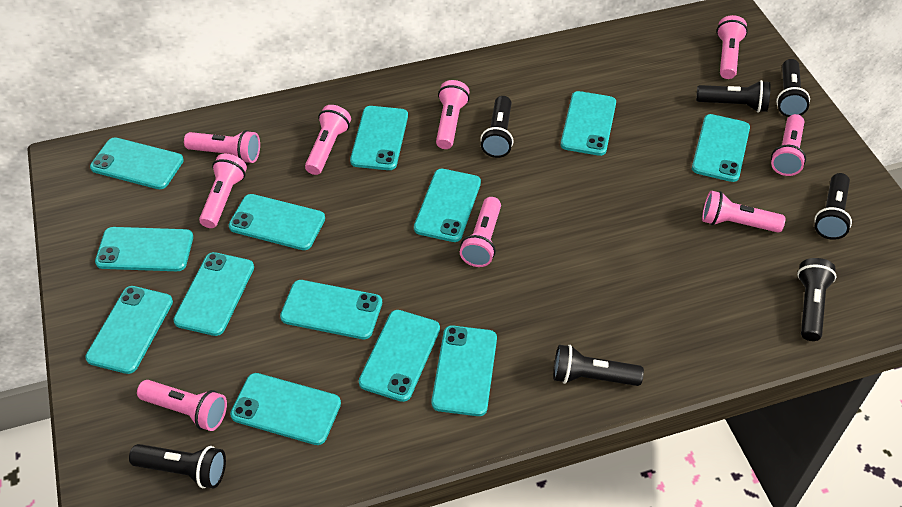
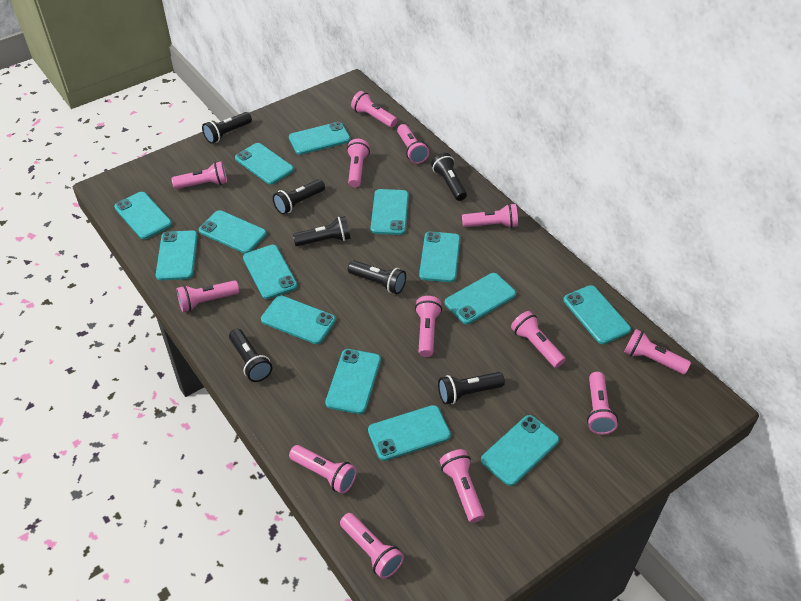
pink flashlight: [137,380,227,431] [184,130,260,163] [199,153,247,228] [305,105,351,175] [436,80,470,149] [460,197,501,267] [702,191,785,233] [716,15,748,79] [771,114,806,176] = 9 -> [171,161,227,189] [177,280,239,312] [289,445,357,494] [340,513,404,579] [347,139,370,188] [351,91,397,128] [397,124,429,164] [415,296,442,357] [440,449,484,523] [462,203,518,228] [511,311,566,368] [587,372,618,434] [624,329,691,374] = 13
turquoise phone: [85,286,173,374] [90,137,184,189] [95,227,193,271] [173,252,254,336] [229,194,325,250] [230,373,341,445] [280,280,382,339] [350,106,408,170] [359,310,440,402] [414,169,481,242] [431,326,497,416] [561,91,616,156] [692,114,750,182] = 13 -> [114,192,172,239] [156,230,198,280] [199,210,267,253] [235,143,294,185] [243,245,298,299] [261,295,336,344] [289,122,350,155] [325,349,381,414] [368,405,451,461] [371,189,409,235] [419,232,460,282] [445,273,516,324] [481,415,559,486] [563,285,631,344] = 14

